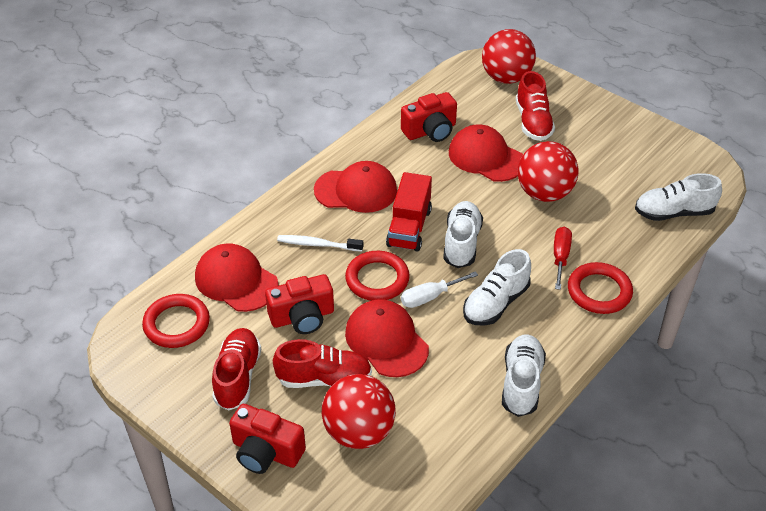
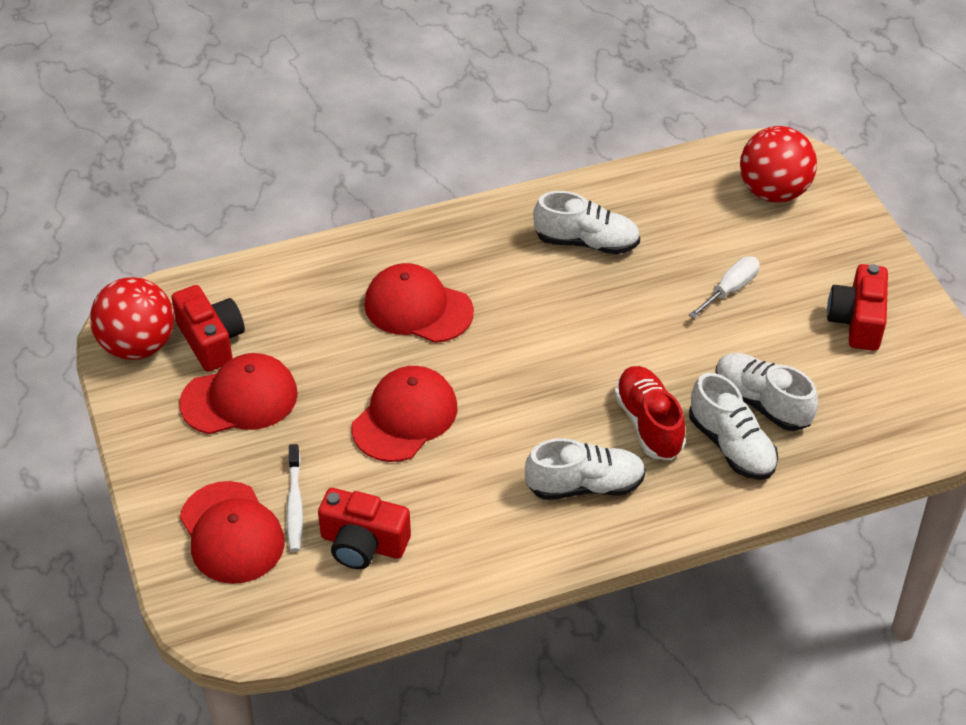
red ball: [322,374,396,449] [482,29,536,84] [518,141,578,202] = 3 -> [90,277,174,360] [740,126,817,203] = 2
red ring: [142,294,210,348] [345,251,410,301] [568,262,633,314] = 3 -> none = 0
red screwdriver: [554,227,572,290] = 1 -> none = 0
red shoe: [212,328,261,411] [273,339,372,388] [516,71,555,141] = 3 -> [614,366,686,460] = 1
red truck: [386,172,432,252] = 1 -> none = 0

